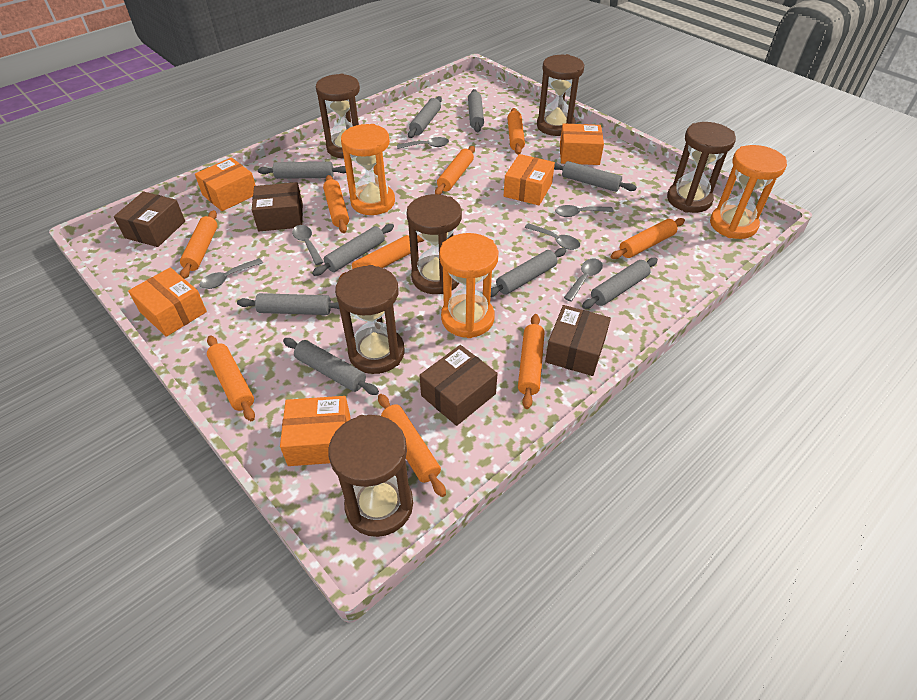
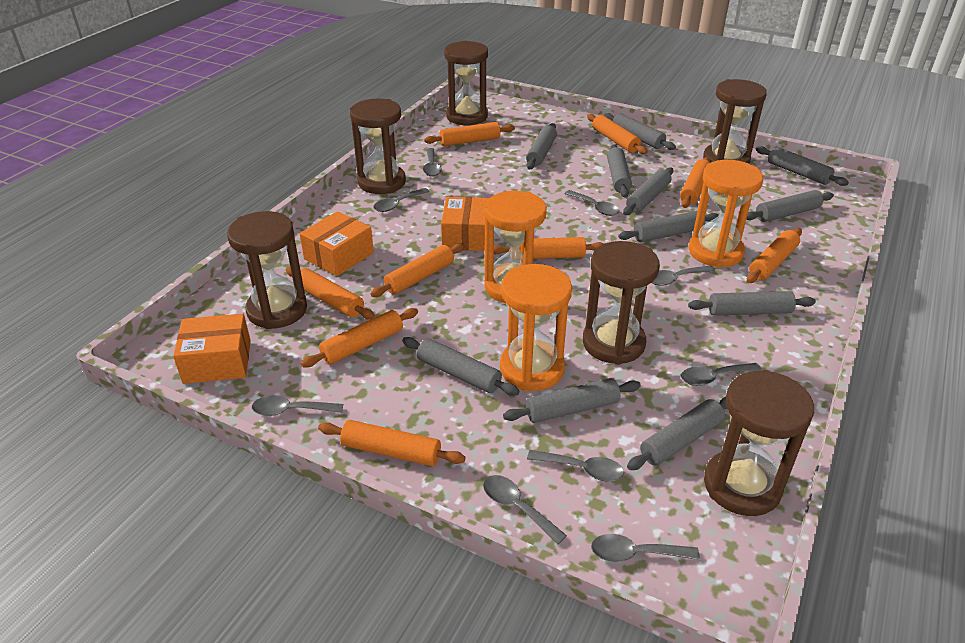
brown box: [114,191,185,247] [252,182,303,231] [420,345,498,426] [545,305,611,376] = 4 -> none = 0
grey rolling pin: [237,293,340,315] [258,162,346,179] [283,338,379,395] [312,224,394,276] [408,96,442,138] [468,89,484,132] [491,248,566,297] [554,161,637,192] [582,258,658,309] = 9 -> [402,337,519,396] [503,378,641,423] [526,123,557,169] [604,113,676,150] [607,144,632,197] [618,211,719,242] [623,167,673,215] [627,396,728,470] [688,291,816,316] [746,190,834,222] [756,146,849,186] = 11
grey spoon: [199,258,263,289] [292,225,324,265] [397,137,449,149] [525,223,580,250] [555,205,614,217] [564,259,603,302] = 6 -> [252,395,343,416] [373,188,430,212] [423,148,442,176] [483,475,567,544] [527,450,624,481] [564,190,620,216] [591,534,700,562] [652,266,715,286] [681,363,761,386] = 9
orange box: [128,268,207,337] [195,158,256,211] [280,396,350,466] [504,154,555,205] [560,123,604,165] = 5 -> [173,314,251,384] [300,211,374,276] [441,197,489,251] = 3

